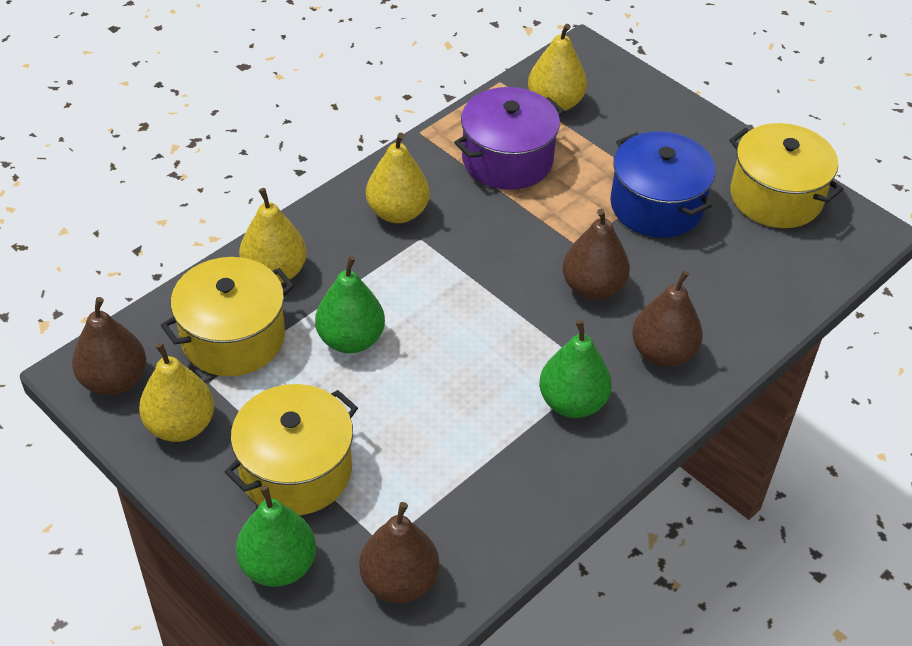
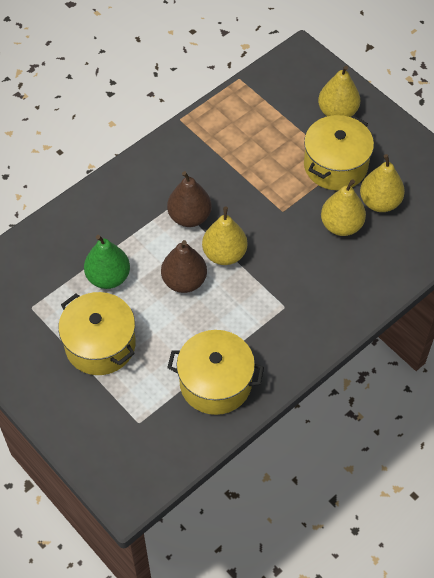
blue pot: [610,131,715,238] = 1 -> none = 0
brown pear: [72,297,146,395] [359,502,439,603] [562,209,630,300] [632,270,703,367] = 4 -> [161,240,207,293] [167,171,212,227] = 2
green pear: [236,485,316,587] [315,256,385,353] [539,320,612,418] = 3 -> [84,235,130,289] = 1
purple pot: [454,87,564,190] = 1 -> none = 0

